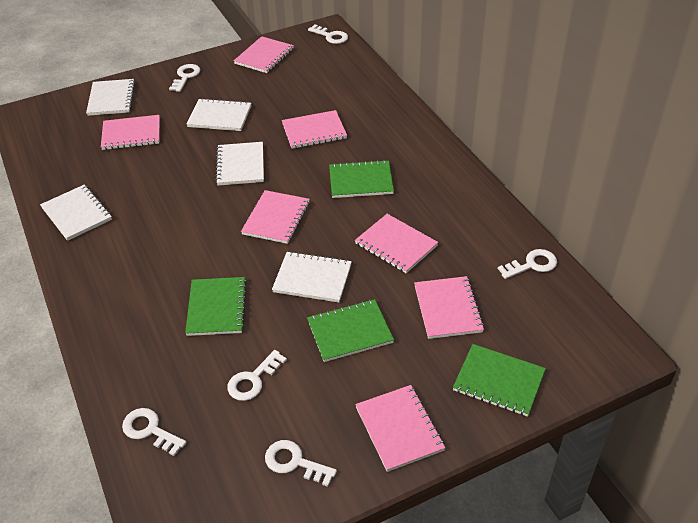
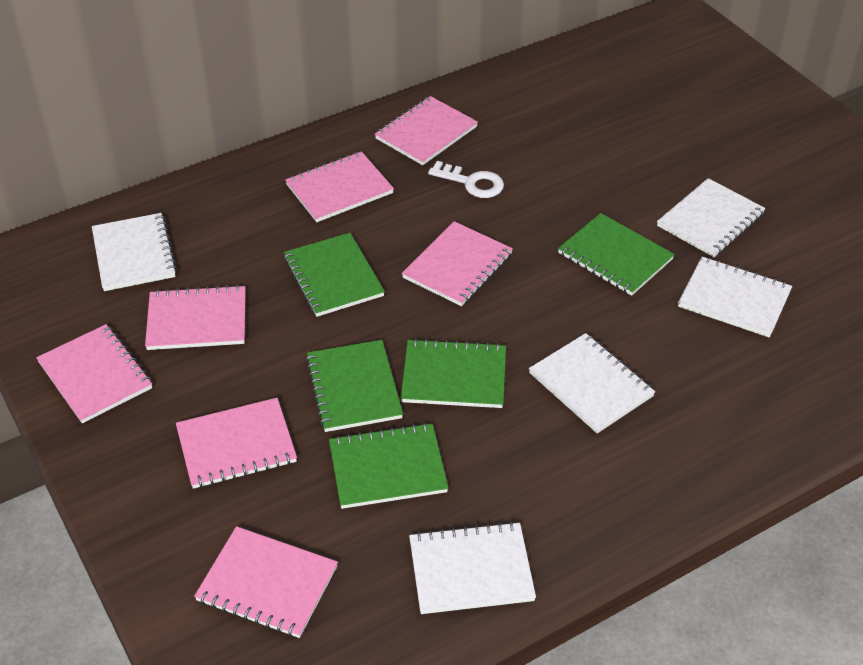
green notebook: [185,277,247,336] [307,299,394,362] [329,160,394,198] [453,344,546,417] = 4 -> [284,233,385,317] [306,340,403,432] [329,423,448,509] [401,339,506,408] [558,213,675,296] = 5
white key: [122,408,186,456] [169,64,200,92] [227,350,287,401] [265,440,337,487] [308,25,348,44] [498,249,557,279] = 6 -> [428,161,504,198] = 1

